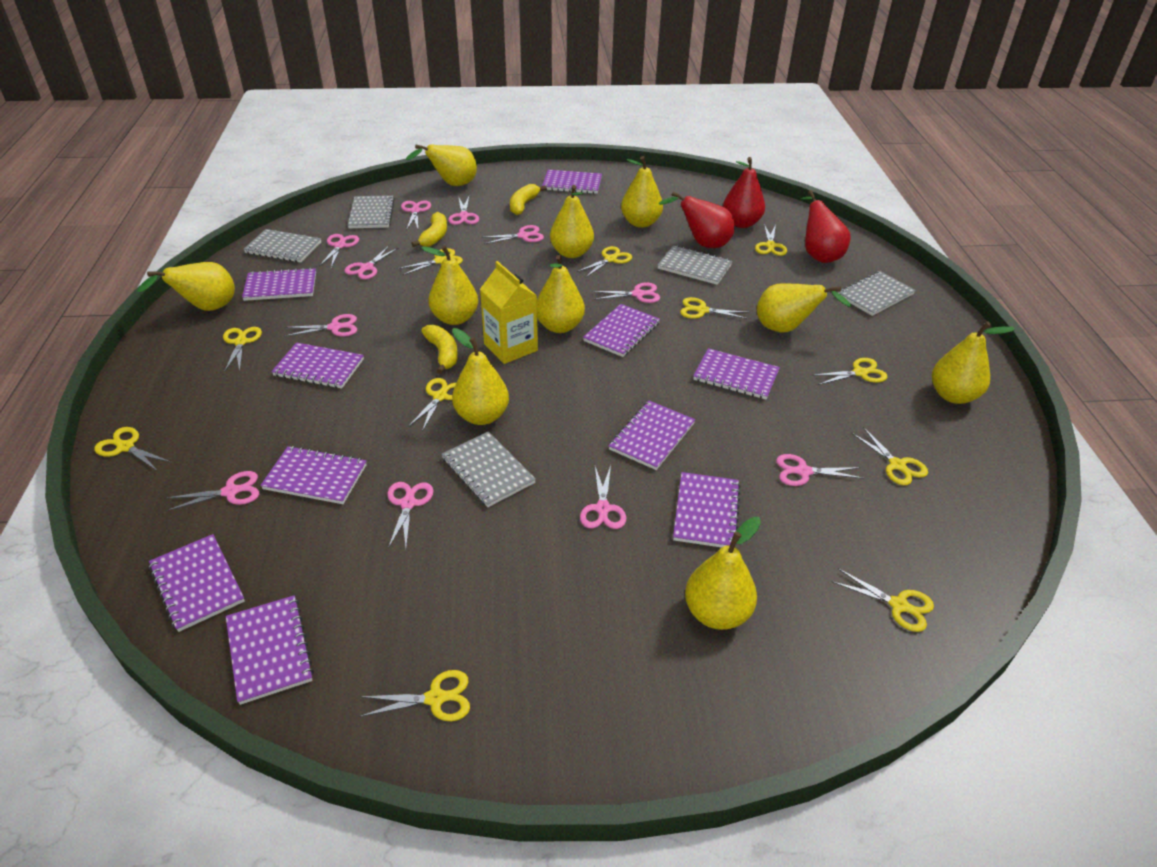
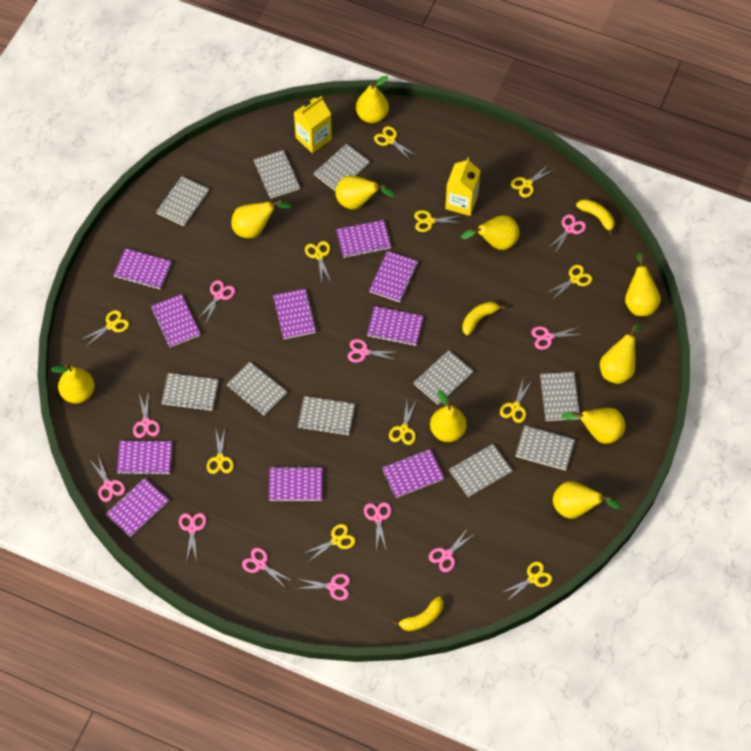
grey notebook: [243,229,321,263] [348,195,395,228] [441,431,536,507] [658,245,732,285] [838,271,916,316] = 5 -> [156,176,209,226] [161,373,219,411] [226,362,287,416] [254,150,300,199] [298,396,355,435] [314,143,370,191] [413,350,473,405] [449,444,512,497] [515,425,575,471] [540,372,580,421] = 10
red pear: [659,191,735,248] [723,157,765,228] [801,190,851,263] = 3 -> none = 0
yellow carton: [480,261,538,364] = 1 -> [294,96,332,153] [445,158,481,216] = 2

